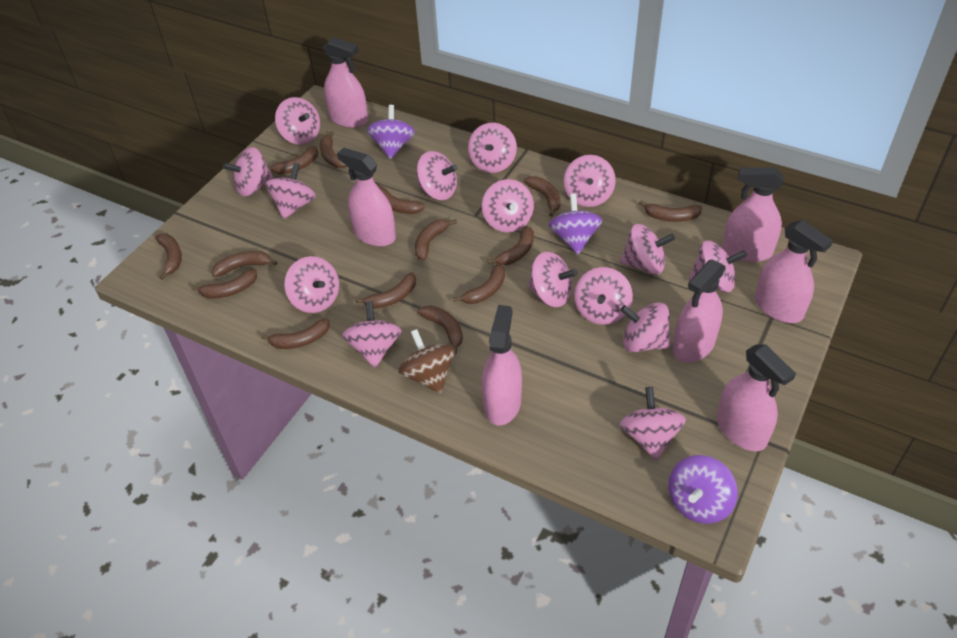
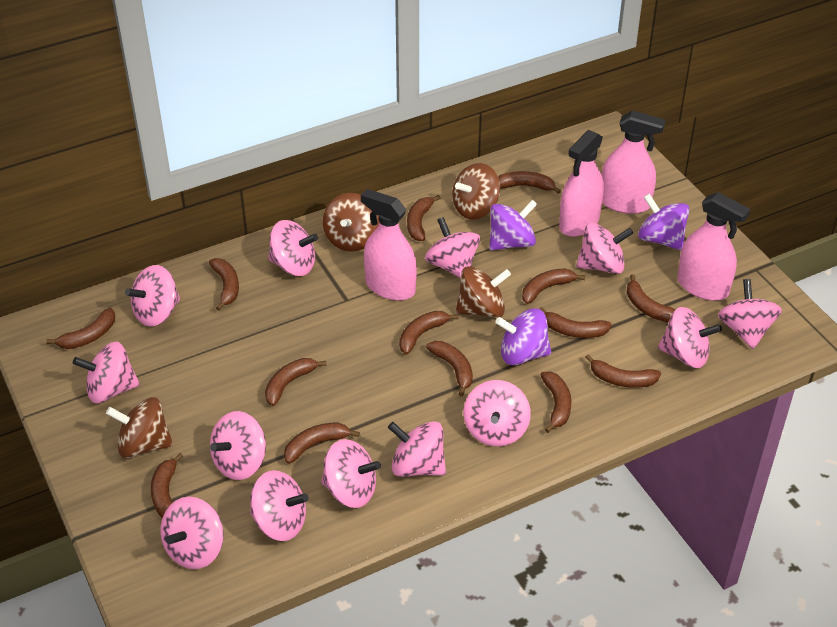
brown spinning top: [398,329,455,393] = 1 -> [106,397,173,458] [323,193,380,252] [452,163,500,220] [456,266,511,318] = 4
pink spinning top: [223,147,274,197] [265,163,316,219] [275,97,320,145] [284,256,339,313] [342,301,402,368] [416,151,457,200] [468,123,517,173] [482,179,534,232] [528,252,578,307] [564,155,616,207] [574,267,633,325] [620,224,675,275] [620,302,671,353] [620,387,686,461] [689,240,747,292] = 15 -> [73,341,140,403] [125,265,180,327] [160,497,224,569] [210,411,266,480] [250,470,309,541] [268,220,318,276] [321,439,381,508] [388,421,446,477] [425,217,480,278] [463,380,531,446] [576,223,633,274] [658,307,722,368] [718,279,782,349] = 13
pink spray bottle: [323,37,368,128] [337,147,396,247] [482,305,522,425] [673,259,726,363] [717,344,796,451] [722,167,784,262] [755,220,833,323] = 7 -> [361,189,417,301] [559,130,604,237] [601,110,665,214] [677,192,750,301] = 4

